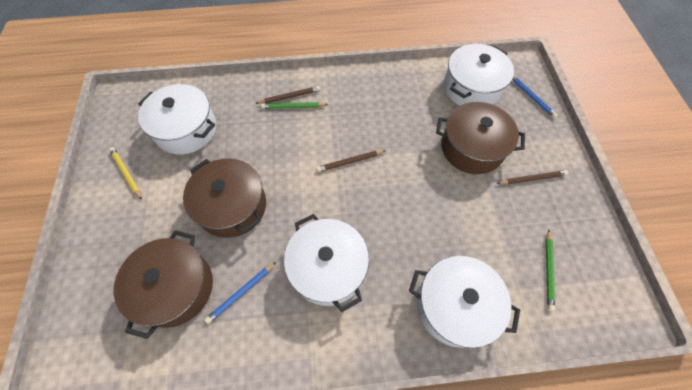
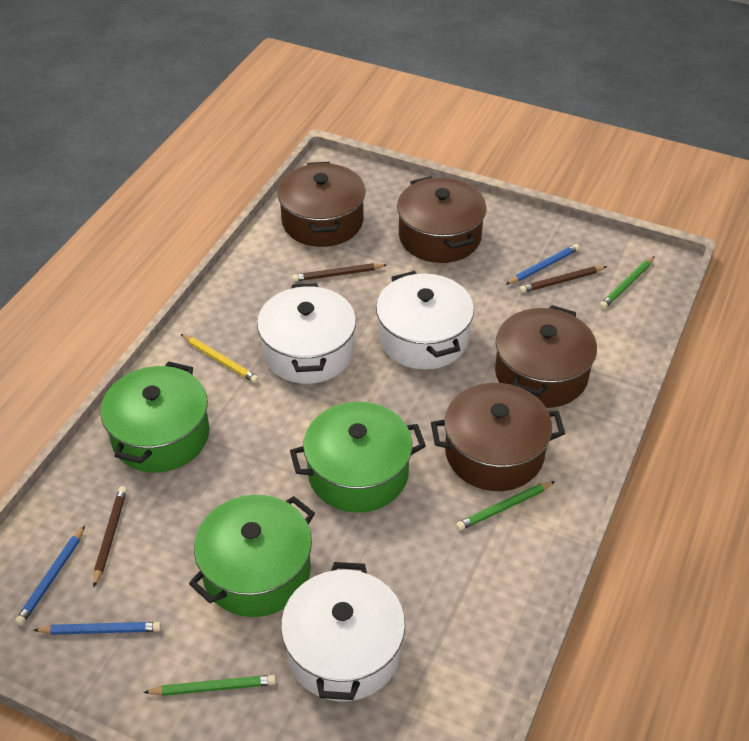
blue pencil: [204,262,276,324] [512,76,558,118] = 2 -> [15,526,85,626] [33,622,161,635] [505,244,580,285] = 3
brown pot: [114,230,213,339] [183,158,266,238] [436,102,525,174] = 3 -> [277,162,366,247] [397,176,487,263] [431,383,565,491] [495,305,597,408] = 4
green pencil: [261,102,328,109] [546,230,555,311] = 2 -> [143,675,276,696] [456,481,555,531] [599,256,655,309] = 3
green pot: none = 0 -> [101,361,210,473] [189,495,315,617] [290,402,426,513] = 3
white pot: [138,84,216,154] [284,214,369,312] [409,256,520,348] [444,44,514,105] = 4 -> [257,283,356,384] [281,562,405,702] [376,271,474,370] = 3

